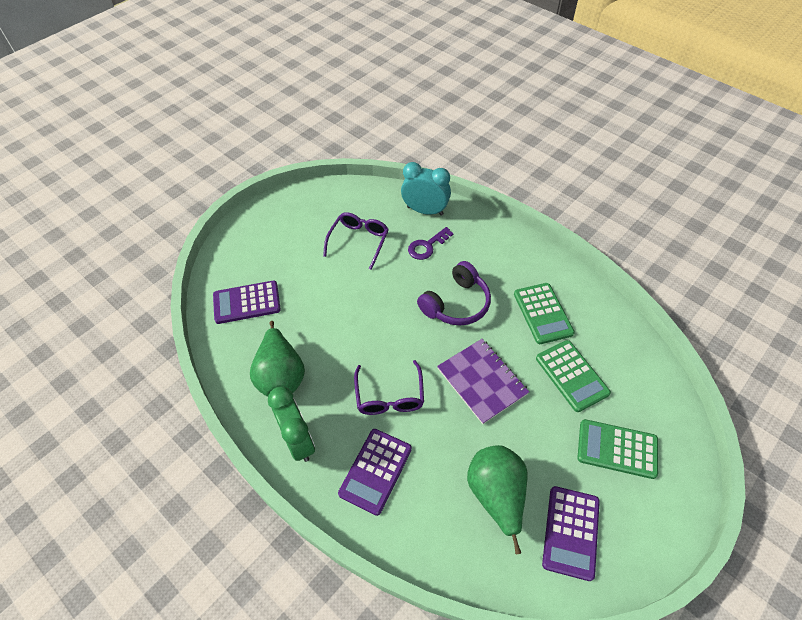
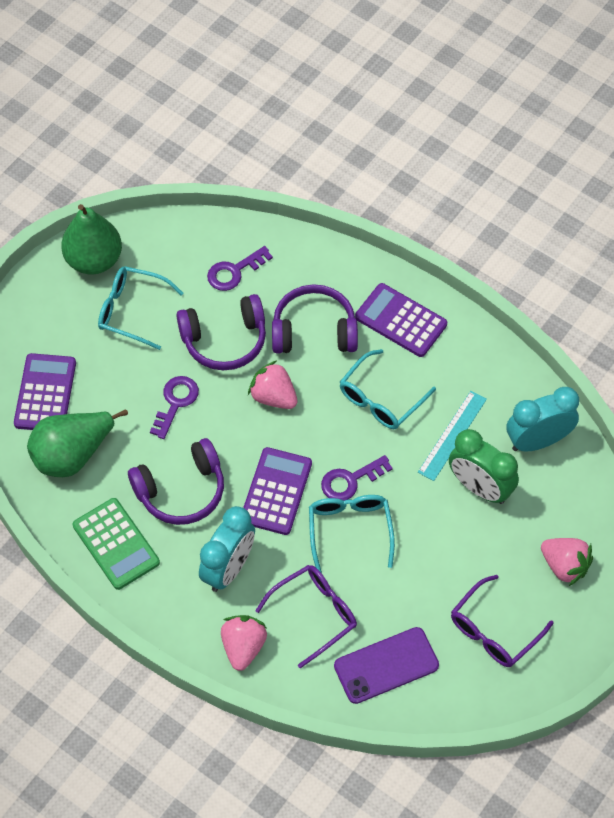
green calculator: [514,283,575,344] [536,340,611,412] [577,419,658,479] = 3 -> [72,498,160,590] = 1
pink strawberry: none = 0 -> [221,615,267,671] [248,360,298,409] [541,538,593,586] = 3
purple headphones: [417,261,491,326] = 1 -> [128,438,224,525] [176,294,266,370] [272,284,358,354] = 3
purple key: [408,227,454,260] = 1 -> [150,376,199,439] [207,246,273,291] [321,455,393,501] = 3
purple notebook: [437,339,529,424] = 1 -> none = 0
purple phone: none = 0 -> [334,627,439,704] = 1
turquoise clock: [401,162,451,216] = 1 -> [199,506,255,592] [507,387,579,452] = 2
turquoise glasses: none = 0 -> [98,266,183,350] [309,495,395,573] [340,349,436,429] = 3
turquoise ruler: none = 0 -> [418,391,487,481] = 1

